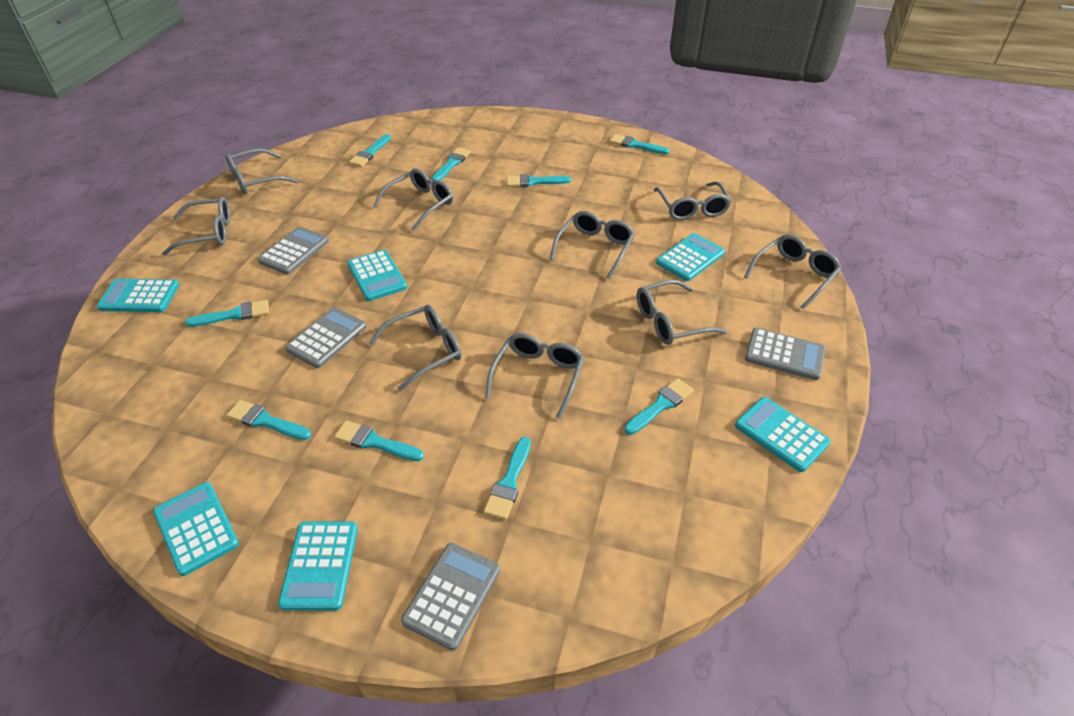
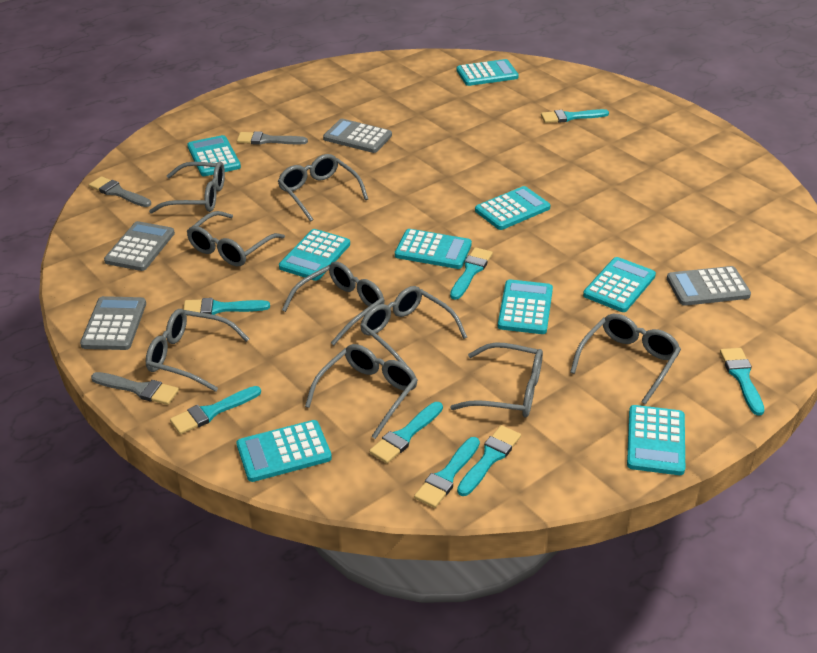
grey brush: none = 0 -> [89,176,151,207] [91,372,179,405] [237,131,308,145] = 3
turquoise brush: [185,300,269,327] [227,400,311,440] [334,421,424,461] [349,134,391,167] [431,147,471,181] [484,437,531,520] [507,174,571,187] [610,134,670,154] [624,378,694,435] = 9 -> [170,386,261,434] [183,298,270,316] [369,402,443,464] [414,437,480,508] [450,247,493,300] [457,425,521,496] [541,109,609,123] [720,348,765,415] = 8
turquoise calculator: [97,279,179,312] [153,482,239,576] [278,521,358,611] [347,250,407,301] [656,233,725,281] [735,397,831,472] = 6 -> [187,135,241,176] [236,420,332,482] [279,229,350,281] [395,229,472,269] [457,59,519,86] [475,186,550,230] [498,279,553,334] [583,257,656,312] [627,405,685,475] = 9

